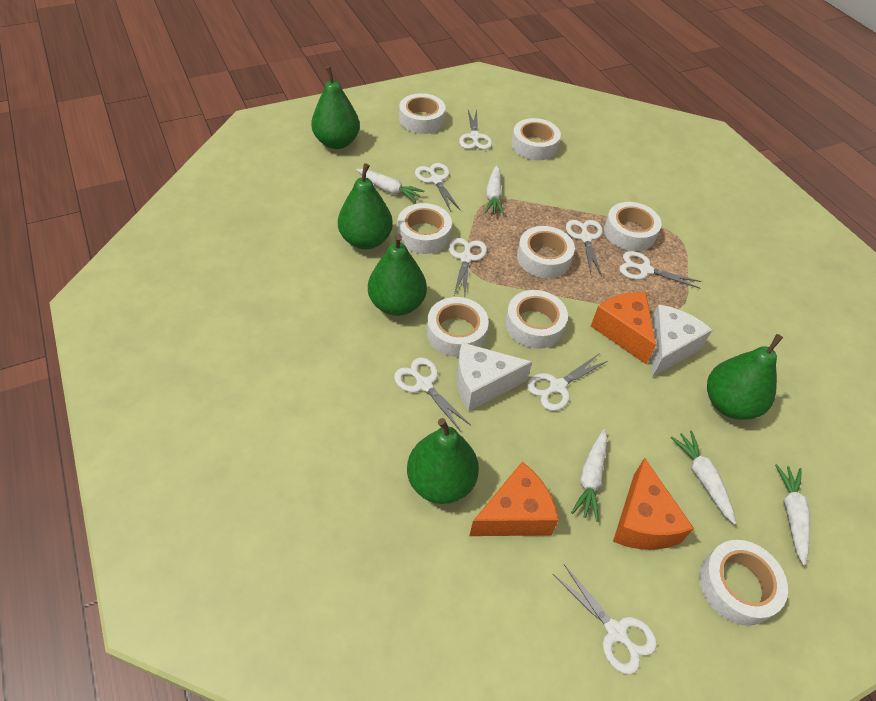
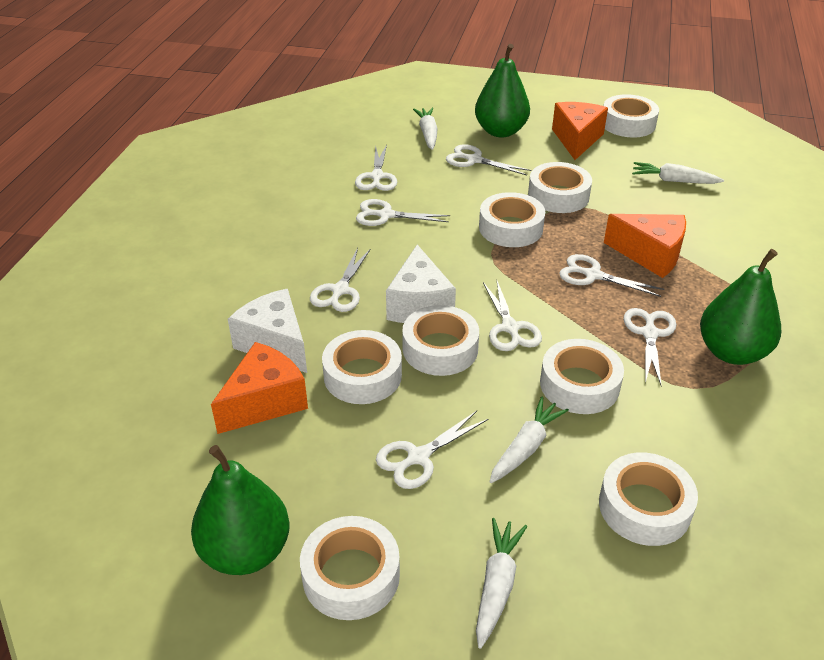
green pear: [311,66,360,149] [338,163,393,249] [368,234,427,316] [407,418,479,504] [707,334,783,420] = 5 -> [191,445,290,575] [475,44,530,138] [700,249,781,365] = 3
white carrot: [356,169,424,202] [485,165,504,215] [571,429,607,522] [670,430,737,525] [775,464,810,565] = 5 -> [413,108,438,150] [476,518,527,649] [490,397,569,483] [632,162,724,184] = 4

